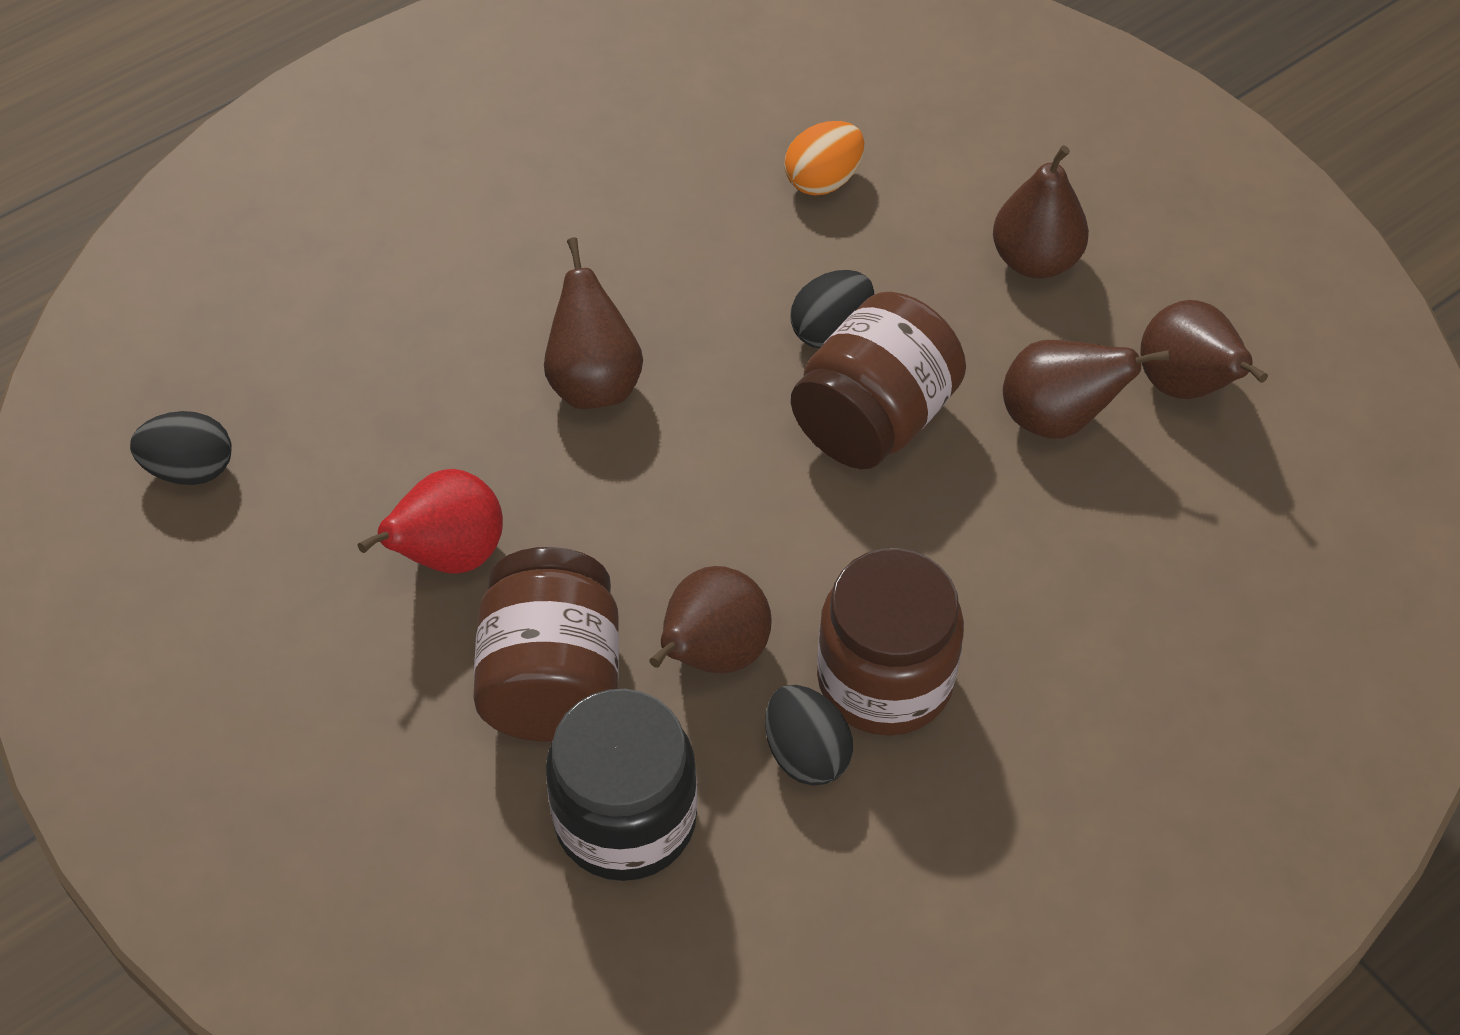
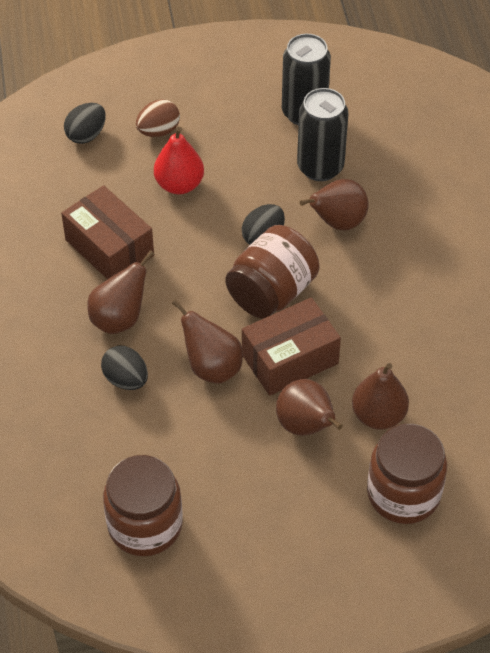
black can: none = 0 -> [282,34,331,125] [297,88,348,181] = 2
black jar: [546,689,698,881] = 1 -> none = 0
brown box: none = 0 -> [61,185,154,279] [242,297,341,396] = 2
brown egg: none = 0 -> [136,99,180,137] = 1
orange egg: [784,121,864,195] = 1 -> none = 0

